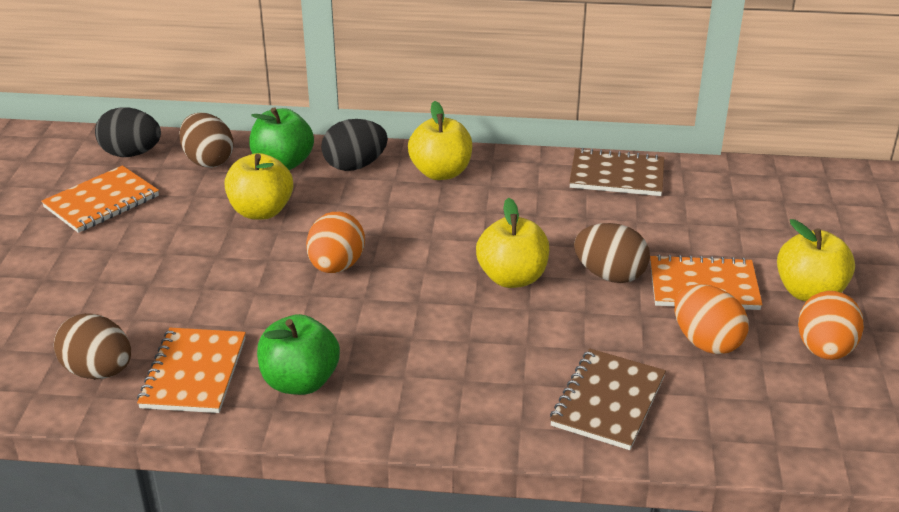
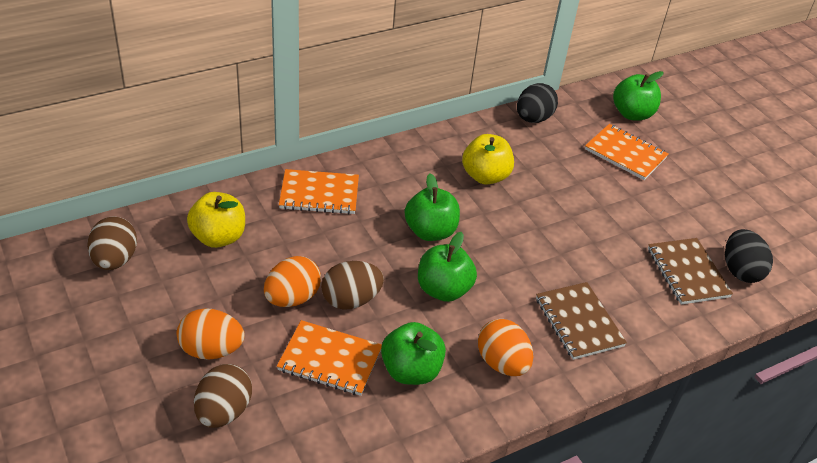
green apple: [249,107,314,170] [257,314,340,395] = 2 -> [381,322,446,385] [405,173,460,241] [418,232,477,302] [613,71,663,121] = 4
yellow apple: [225,153,293,220] [408,101,472,180] [476,198,549,288] [777,219,855,301] = 4 -> [187,192,245,248] [462,134,514,185] = 2

